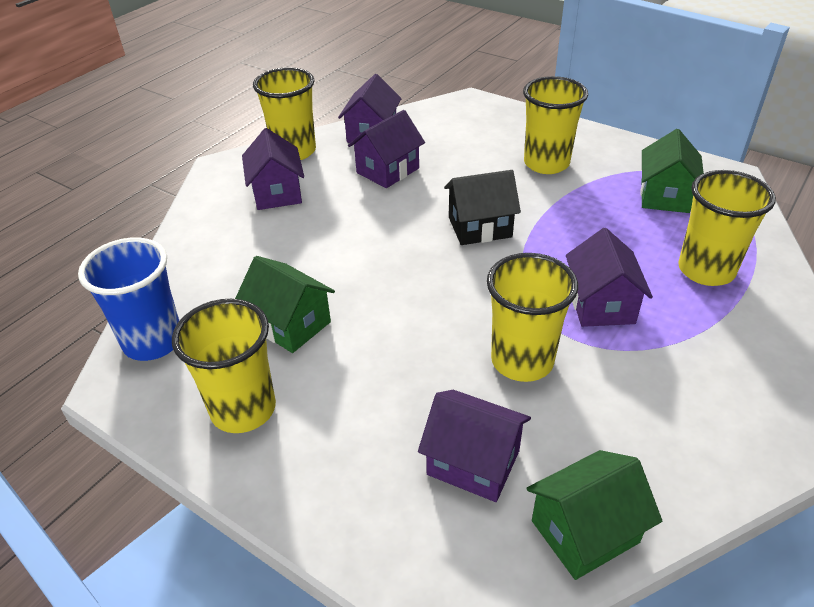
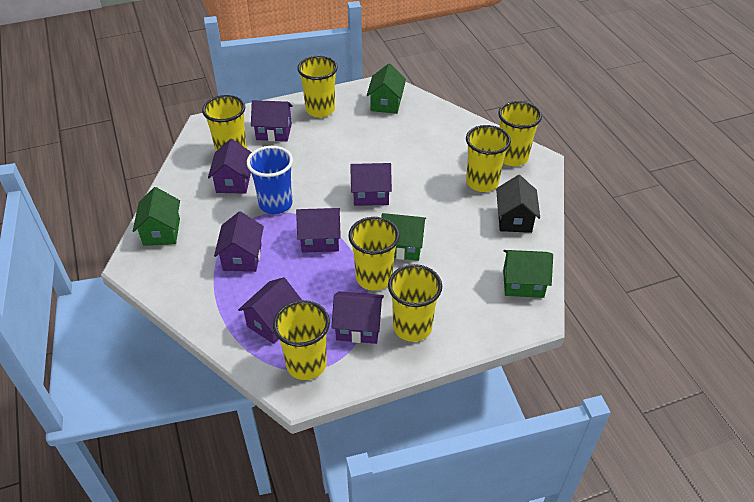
green house: [235,256,335,353] [526,450,662,580] [641,129,704,213] = 3 -> [133,187,180,246] [367,64,406,114] [381,213,426,261] [503,250,553,298] = 4
purple house: [242,128,304,210] [338,74,402,143] [348,110,425,188] [418,390,531,502] [566,228,653,327] = 5 -> [208,139,252,194] [214,211,264,272] [238,277,302,344] [251,100,293,141] [296,208,341,253] [331,291,384,344] [350,163,392,206] = 7
yellow cup: [172,299,276,433] [253,67,316,160] [487,253,578,382] [523,76,588,174] [678,170,776,286] = 5 -> [202,95,247,151] [273,300,330,380] [297,56,338,118] [348,217,400,291] [388,264,442,342] [466,125,511,192] [498,101,542,166] = 7

